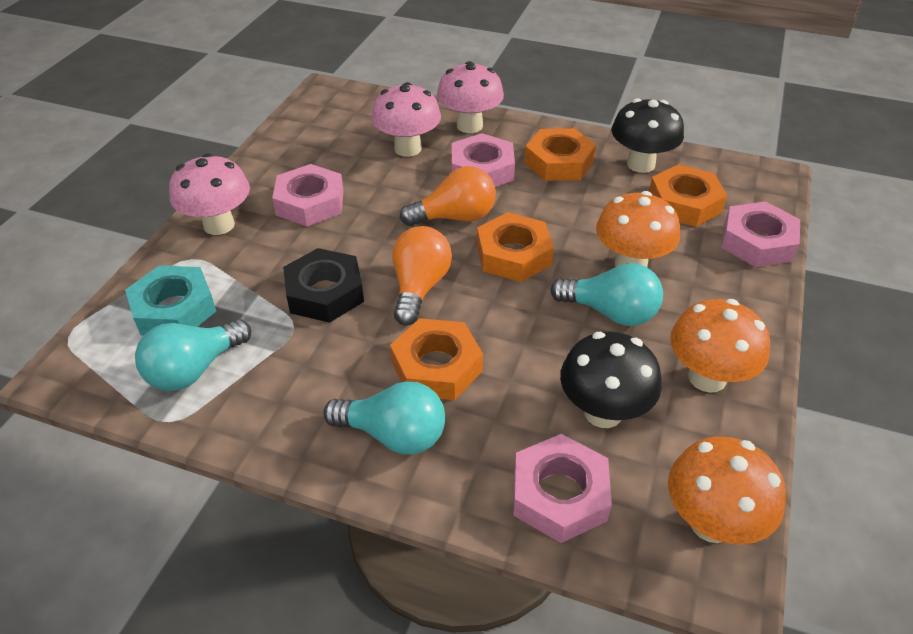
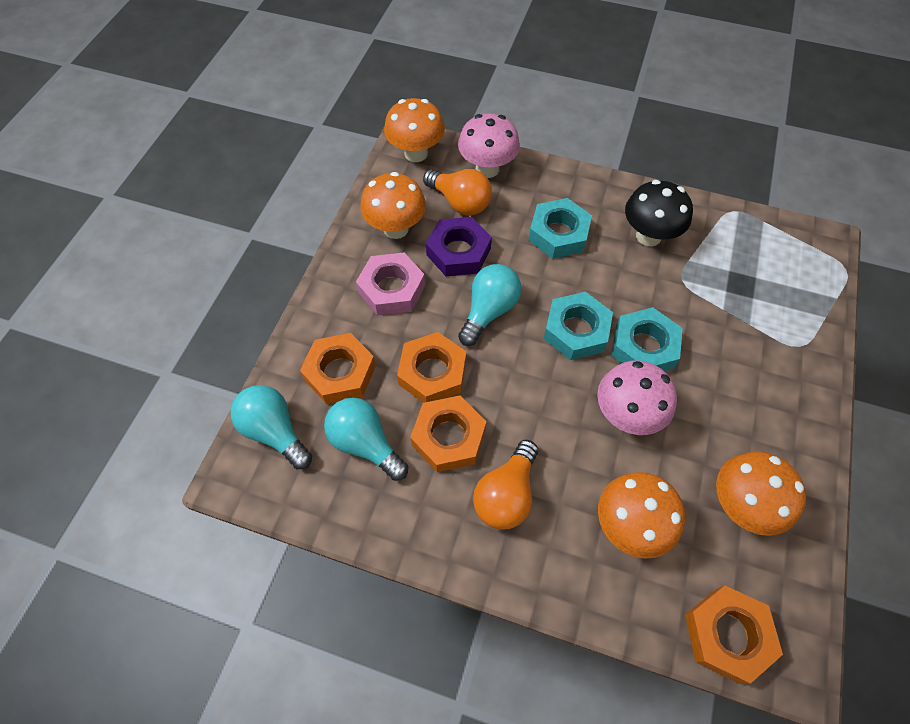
black mushroom: [560,332,662,428] [612,98,684,173] = 2 -> [625,180,693,246] = 1
black nut: [283,248,364,323] = 1 -> none = 0
orange mushroom: [596,191,680,267] [668,436,786,545] [671,299,770,393] = 3 -> [360,172,426,239] [384,98,445,162] [598,472,685,559] [716,452,806,536] = 4
pink mushroom: [169,153,250,235] [371,82,441,157] [437,61,504,133] = 3 -> [458,114,520,178] [597,360,677,435] = 2
pink nut: [272,164,344,227] [452,133,515,187] [513,434,612,543] [721,201,800,267] = 4 -> [356,253,425,316] = 1
purple nut: none = 0 -> [426,217,492,276] = 1
turquoise nut: [125,265,216,336] = 1 -> [529,198,592,259] [544,292,613,360] [612,307,683,371] = 3

